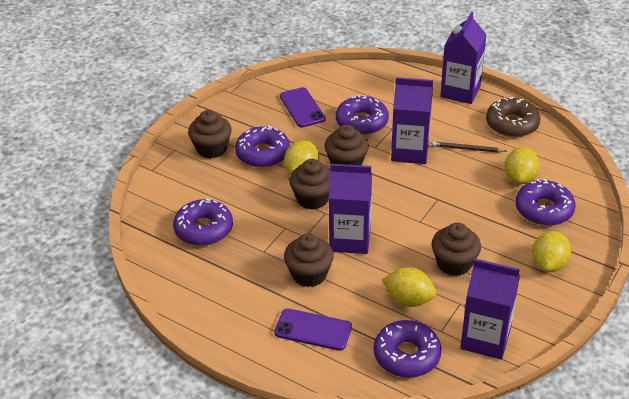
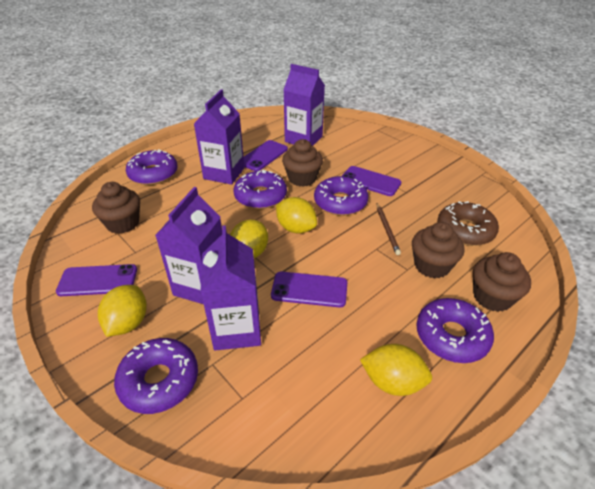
brown cupcake: [188,110,232,159] [284,233,334,287] [289,159,330,210] [324,124,369,165] [432,223,481,276] = 5 -> [92,182,140,234] [282,139,323,187] [412,222,464,278] [473,252,531,312] = 4
purple phone: [274,308,352,351] [280,87,325,128] = 2 -> [56,264,137,296] [244,140,288,171] [271,272,347,307] [342,166,401,196] = 4

